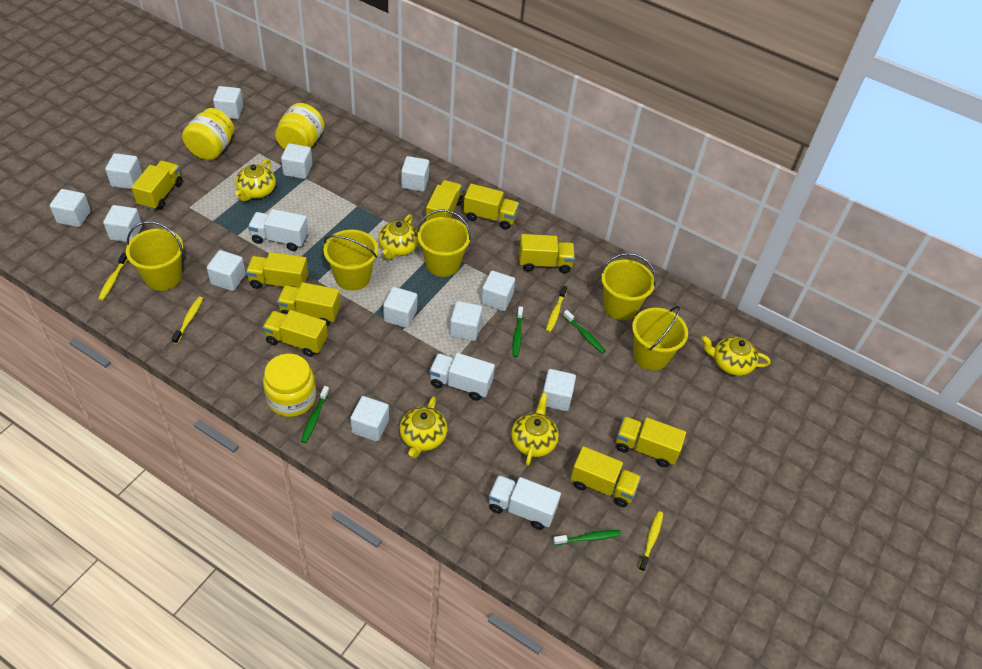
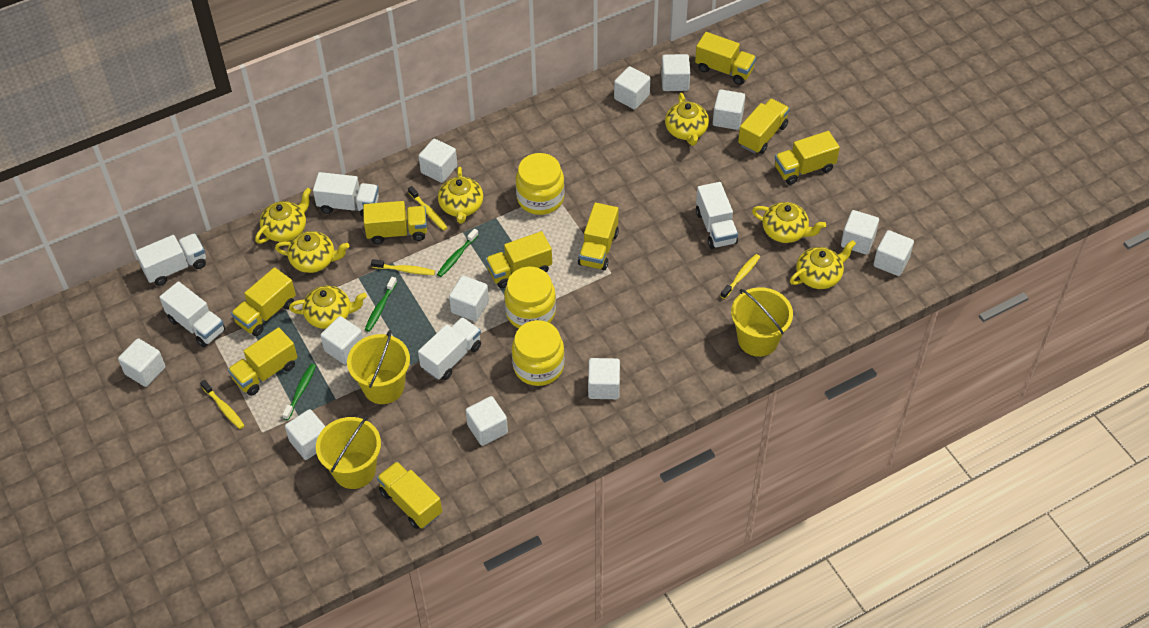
green toothbrush: [301,386,329,443] [512,306,523,357] [553,530,621,545] [563,310,606,353] = 4 -> [282,364,316,420] [365,277,397,332] [437,229,479,277] = 3
white truck: [248,209,308,251] [429,353,495,401] [488,475,561,530] = 3 -> [135,233,206,286] [159,281,226,347] [313,172,379,217] [418,317,481,380] [696,182,738,249] = 5
yellow bucket: [126,221,183,291] [323,230,378,291] [417,210,471,277] [601,253,656,320] [632,306,688,370] = 5 -> [316,416,381,489] [347,330,410,404] [731,287,793,357] = 3
yellow teapot: [235,159,276,202] [378,214,419,260] [400,396,447,458] [511,393,559,466] [701,336,771,376] = 5 -> [255,188,312,244] [275,231,349,273] [289,286,367,329] [438,167,483,224] [665,93,709,146] [752,202,826,243] [790,240,856,289] = 7

